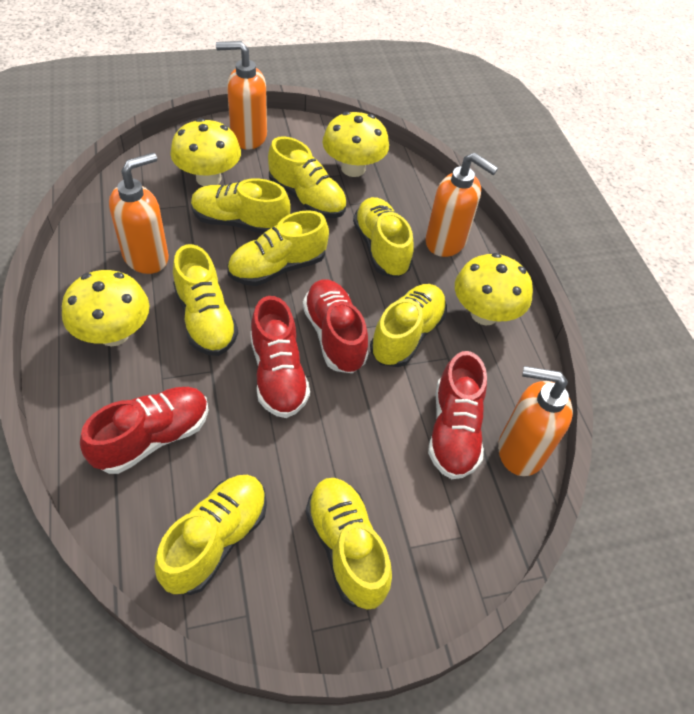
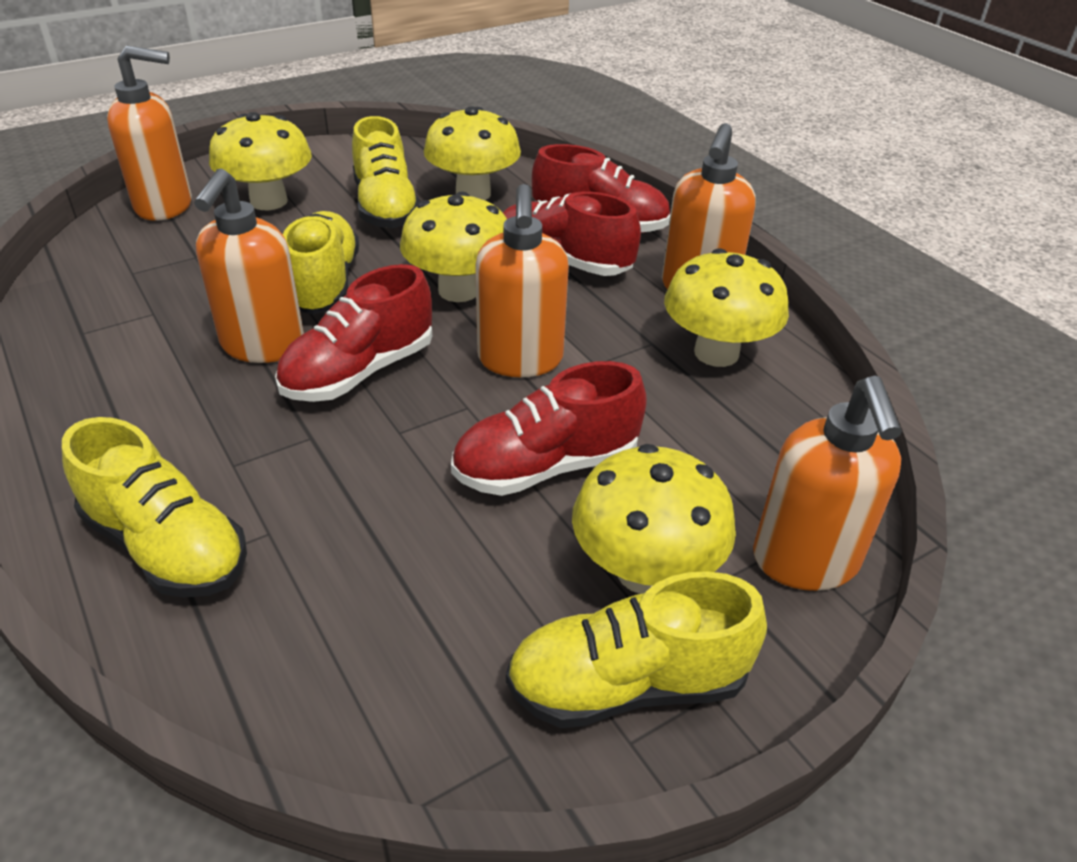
orange soap dispenser: [109,152,169,274] [216,41,267,150] [426,153,498,257] [498,366,573,476] = 4 -> [107,46,192,221] [194,169,304,363] [475,184,569,377] [662,123,756,290] [753,376,902,591] = 5
yellow mushroom: [62,270,149,346] [170,118,241,186] [322,111,389,177] [455,253,533,325] = 4 -> [209,112,312,210] [400,191,507,302] [424,106,521,200] [572,444,736,594] [664,248,789,367] = 5
yellow shoe: [155,475,267,595] [173,244,238,356] [191,178,290,234] [227,210,329,286] [268,136,347,218] [306,478,392,609] [353,197,414,278] [370,284,447,367] = 8 -> [62,417,247,598] [283,211,359,315] [352,116,420,228] [506,571,767,728] = 4

